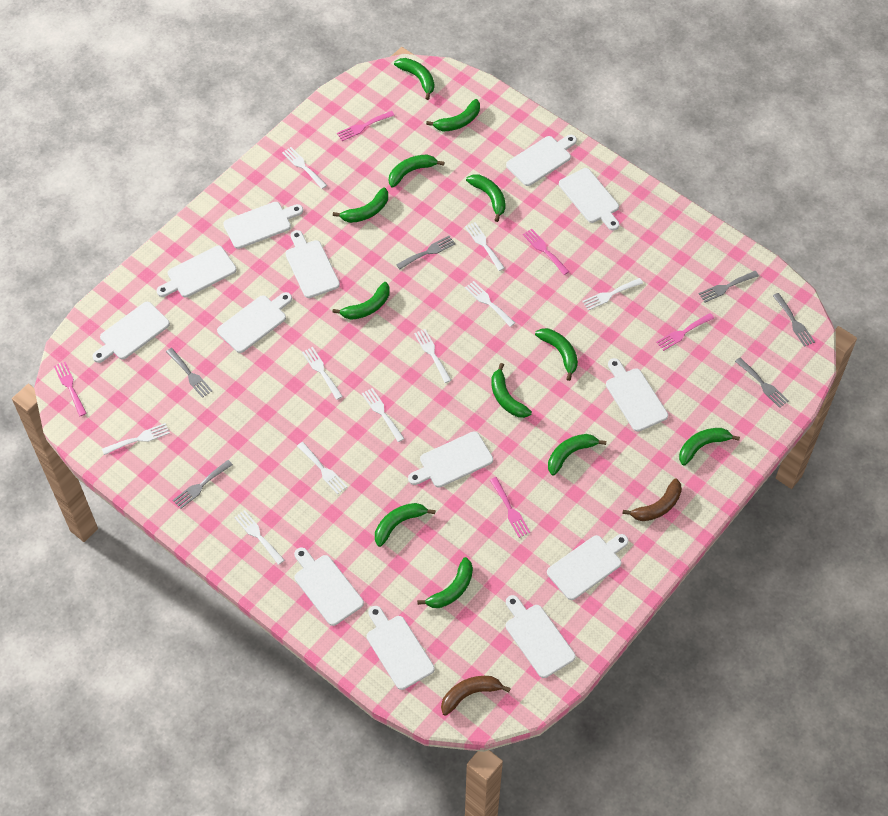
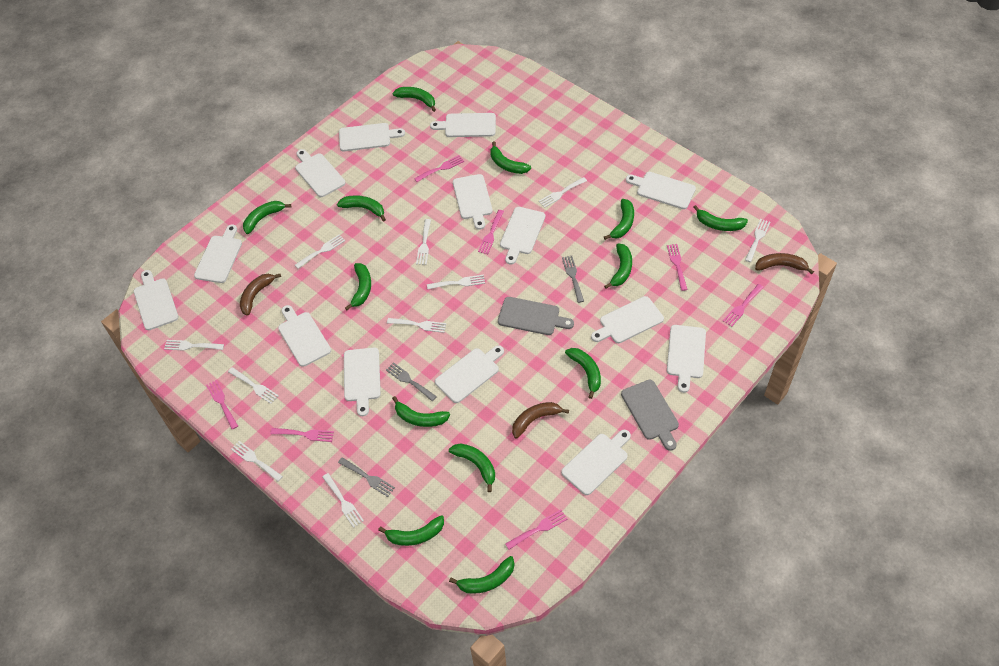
brown banana: [441,676,511,716] [622,479,682,521] = 2 -> [240,274,281,316] [512,402,569,438] [755,253,814,274] = 3
green banana: [332,282,390,320] [333,187,388,223] [375,503,436,547] [389,155,445,188] [394,58,434,100] [417,557,473,608] [426,99,480,132] [466,174,506,222] [491,363,532,418] [535,328,578,381] [548,434,606,476] [679,428,740,466] = 12 -> [243,201,291,234] [337,195,386,222] [345,263,371,310] [378,515,444,546] [392,396,450,427] [393,87,436,112] [449,443,495,492] [449,556,515,594] [490,141,531,174] [565,348,601,399] [604,199,634,240] [604,243,632,289] [693,205,748,231] = 13
grey cutting board: none = 0 -> [498,297,574,335] [621,380,679,451] = 2
grey fork: [166,348,212,398] [173,460,233,509] [396,236,455,269] [699,271,759,302] [735,358,789,408] [773,293,815,347] = 6 -> [338,457,395,497] [386,362,437,401] [562,256,584,303] = 3
pink fork: [54,362,87,416] [337,111,395,141] [490,477,530,538] [523,229,570,275] [656,313,714,351] = 5 -> [206,380,238,429] [270,428,334,442] [414,155,464,182] [478,210,504,254] [505,509,567,550] [667,244,688,291] [723,284,764,327] = 7
white cutting board: [93,302,170,363] [157,246,237,297] [217,292,292,353] [223,202,303,249] [285,230,340,298] [294,548,364,626] [367,606,434,690] [408,431,493,488] [506,135,577,186] [506,595,575,678] [547,534,628,600] [559,168,619,230] [606,358,668,432] = 13 -> [134,270,178,330] [194,224,242,283] [278,305,331,367] [295,149,346,197] [339,123,405,151] [344,348,381,416] [430,113,496,137] [435,345,504,403] [453,174,493,230] [500,207,545,265] [561,430,631,495] [591,296,664,343] [626,172,696,209] [667,325,706,393] = 14

